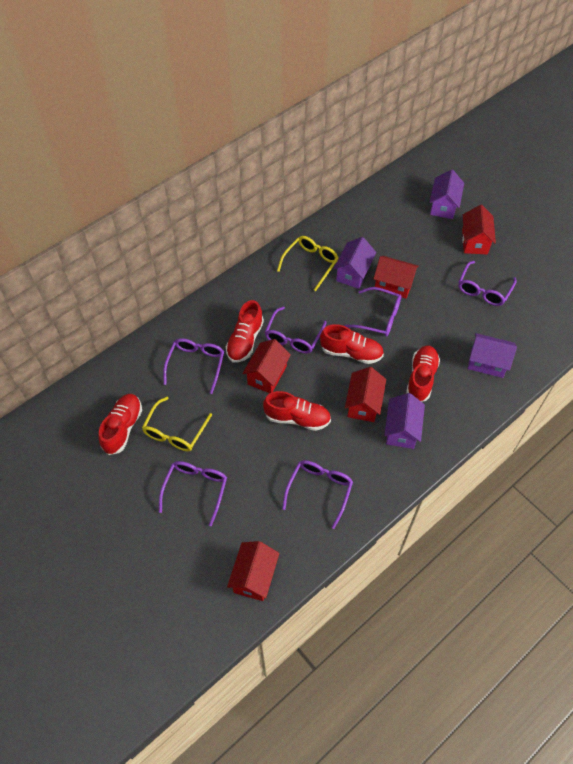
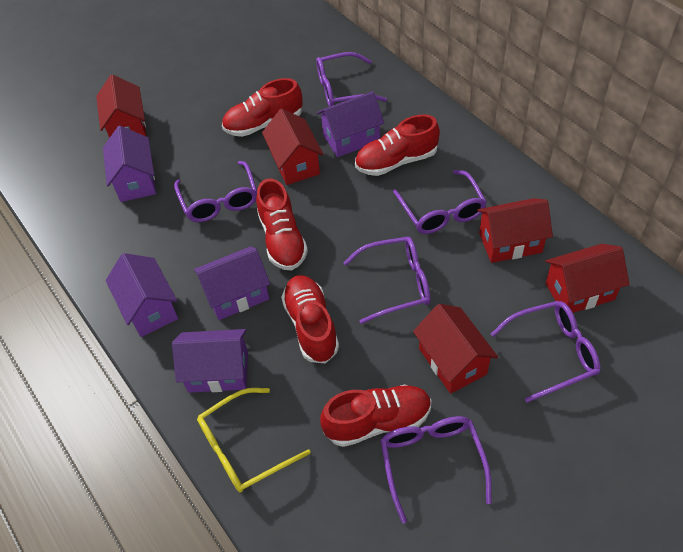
purple house: [334,237,376,289] [384,393,425,449] [430,169,464,219] [468,333,517,378] = 4 -> [103,126,156,202] [106,253,178,337] [172,329,248,393] [194,246,270,320] [317,91,384,157] = 5
yellow glasses: [142,397,212,451] [277,236,339,291] = 2 -> [197,388,311,493] = 1

